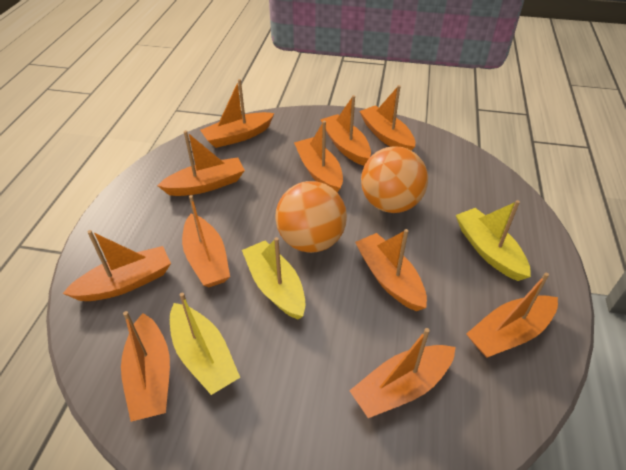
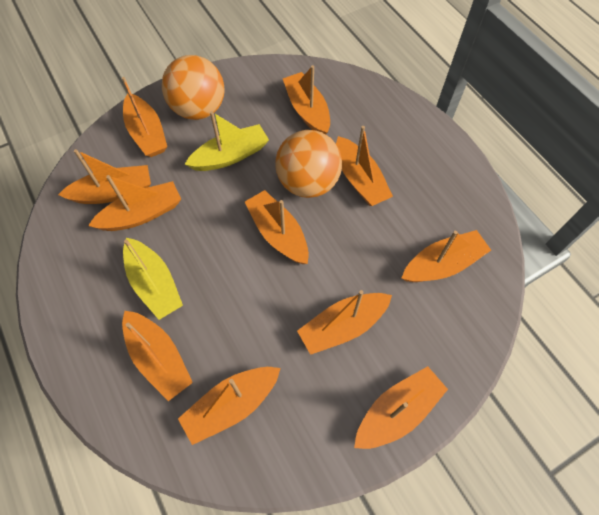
yellow boat: [170,293,240,395] [242,237,306,319] [456,200,531,281] = 3 -> [123,238,183,320] [184,111,269,171] = 2

